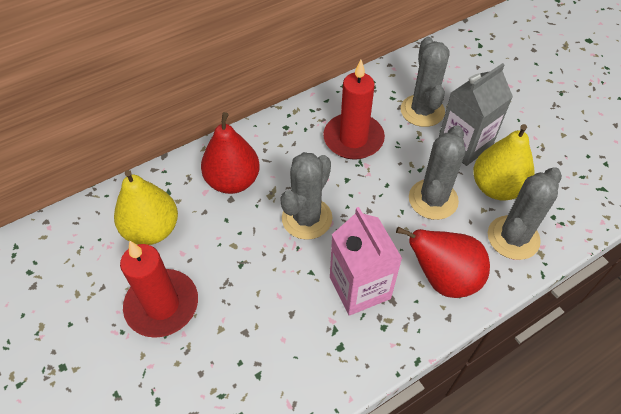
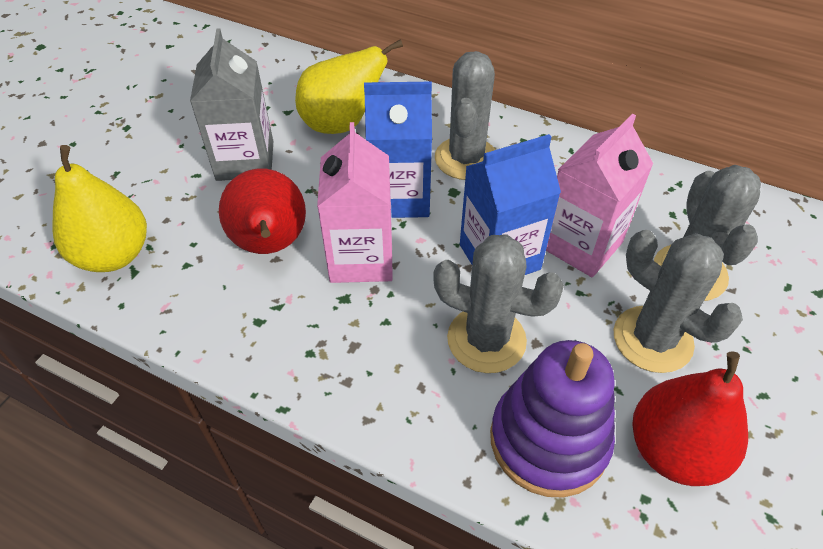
blue carton: none = 0 -> [364,82,432,218] [460,134,561,275] = 2
pink carton: [330,207,402,316] = 1 -> [317,122,393,283] [546,114,653,277] = 2
purple stacking toy: none = 0 -> [490,340,615,498] = 1
red candle: [120,241,198,338] [323,60,385,160] = 2 -> none = 0

